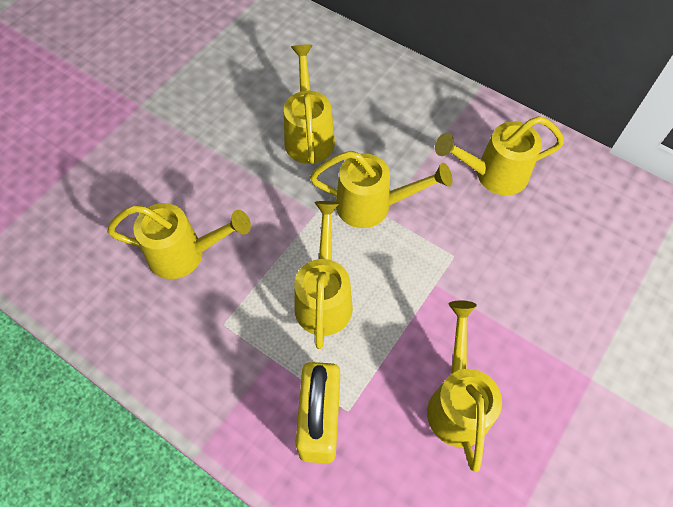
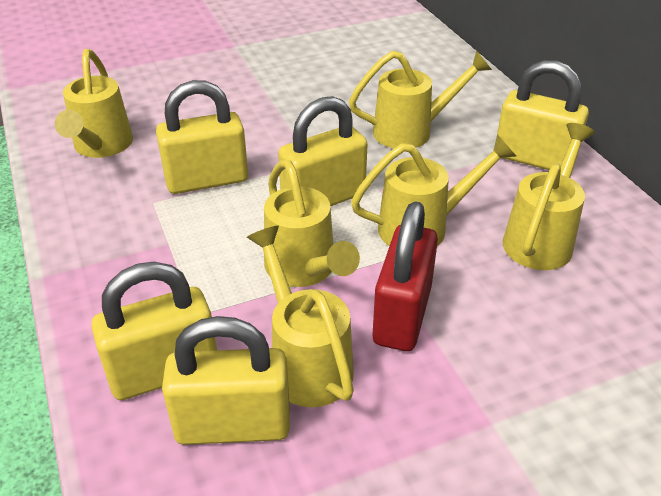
red padlock: none = 0 -> [373,201,438,351] = 1
yellow padlock: [295,362,340,463] = 1 -> [91,262,217,400] [156,80,248,194] [162,316,290,445] [278,96,368,206] [497,60,589,170] = 5

